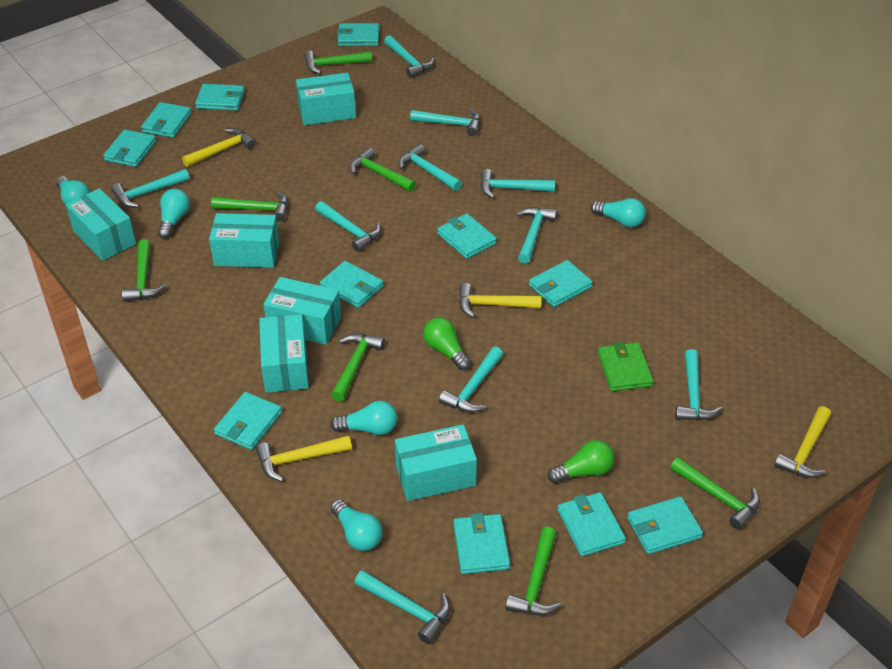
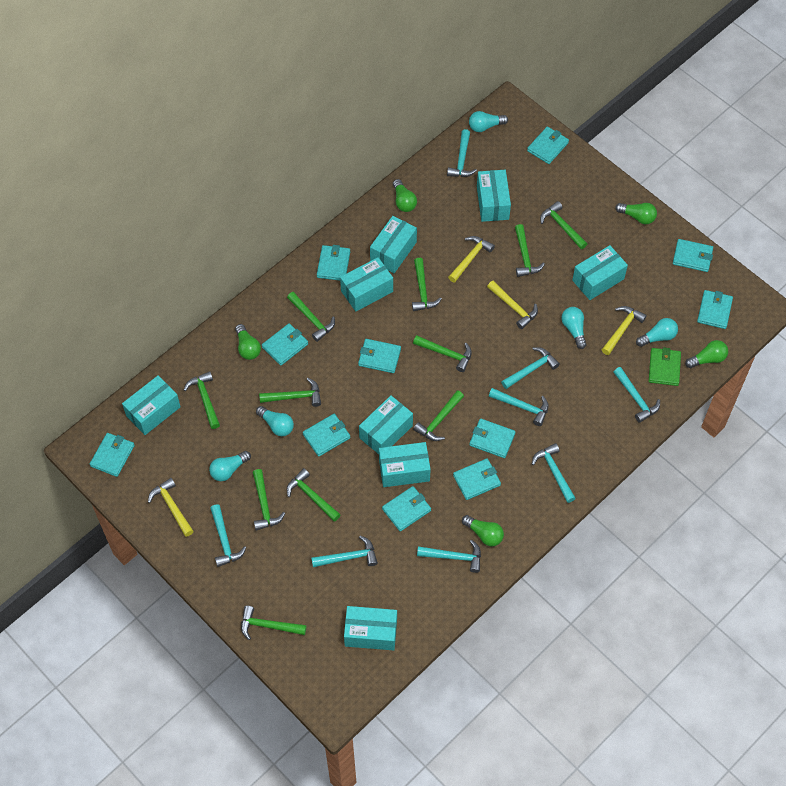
green hammer: [122,239,166,302] [211,191,288,222] [304,51,372,74] [331,333,385,401] [350,147,416,192] [505,527,561,615] [670,457,760,530] = 7 -> [184,371,220,429] [241,606,306,640] [252,469,286,531] [259,378,321,407] [287,292,335,342] [287,468,341,522] [412,258,442,311] [413,335,472,372] [413,390,464,441] [515,224,545,277] [540,201,587,249] = 11
green light bulb: [423,317,471,370] [548,440,614,484] = 2 -> [235,324,261,360] [393,179,417,212] [462,515,504,546] [615,203,657,224] [685,340,728,368] = 5
turquoise box: [66,188,136,261] [209,213,279,268] [259,314,309,393] [263,277,341,345] [296,73,356,125] [395,425,477,501] = 6 -> [122,375,181,435] [340,257,393,312] [344,606,397,650] [359,395,413,454] [370,216,417,273] [379,442,431,487] [477,170,511,222] [572,245,628,300] = 8
turquoise hammer: [111,169,190,208] [315,201,381,252] [354,570,450,644] [384,35,434,78] [398,144,462,191] [410,109,480,136] [439,347,503,413] [480,169,555,198] [516,207,557,264] [675,349,722,420] = 10 -> [210,504,246,567] [311,535,378,567] [417,540,481,573] [447,129,477,177] [489,388,549,426] [501,347,560,389] [532,443,576,503] [613,367,660,423] = 8

